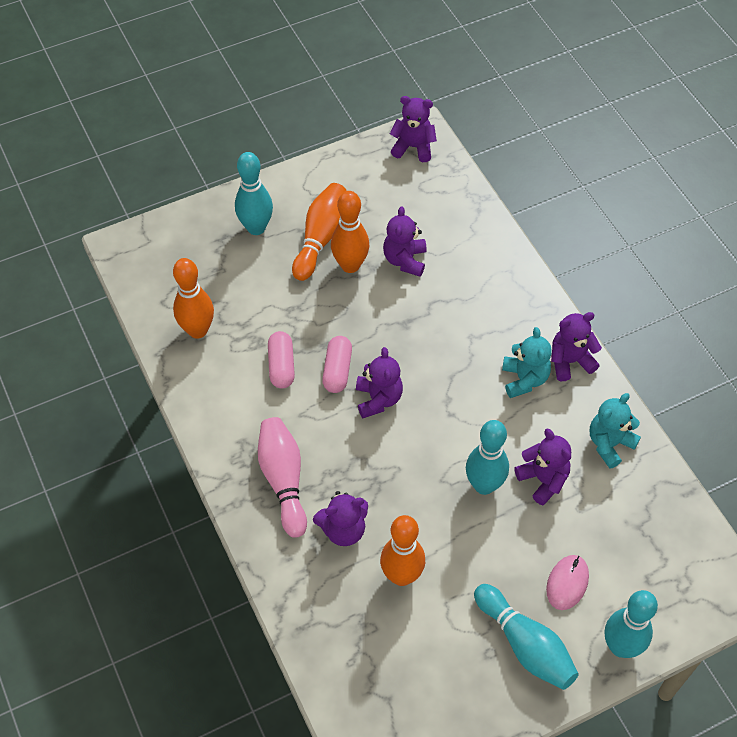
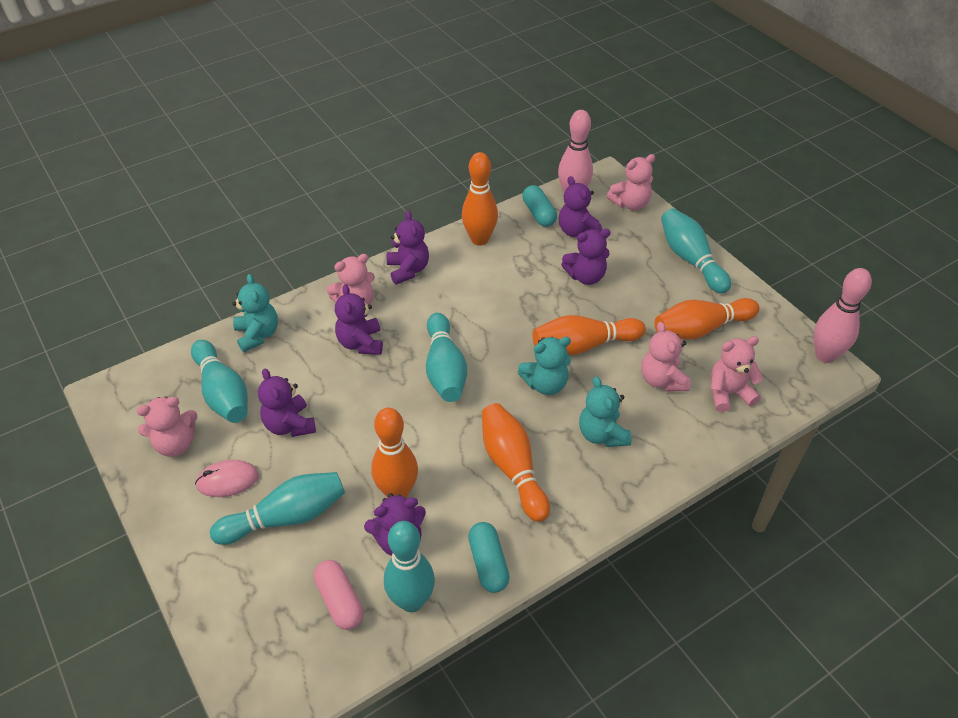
orange bowling pin: [173,258,214,339] [292,183,347,281] [331,191,369,273] [380,515,425,586] = 4 -> [371,408,418,498] [462,152,498,246] [482,403,550,522] [532,315,646,355] [655,298,760,340] = 5
pink bowling pin: [258,417,307,538] = 1 -> [558,110,593,192] [814,268,872,363] = 2
pink capsule: [268,331,295,389] [322,336,352,393] = 2 -> [314,560,364,630] = 1
pink teddy bear: none = 0 -> [137,396,197,457] [327,254,375,305] [607,154,655,210] [641,322,690,391] [711,336,764,412] = 5
turquoise bowling pin: [235,152,273,235] [466,420,509,495] [474,584,579,690] [605,590,658,658] = 4 -> [191,340,248,423] [210,472,345,545] [384,521,435,612] [426,313,467,402] [661,208,731,294] = 5
turquoise capsule: none = 0 -> [468,522,510,593] [522,185,557,227] = 2
turquoise teddy bear: [502,327,552,398] [590,393,641,469] = 2 -> [232,274,278,352] [518,337,571,395] [579,376,631,447] = 3

